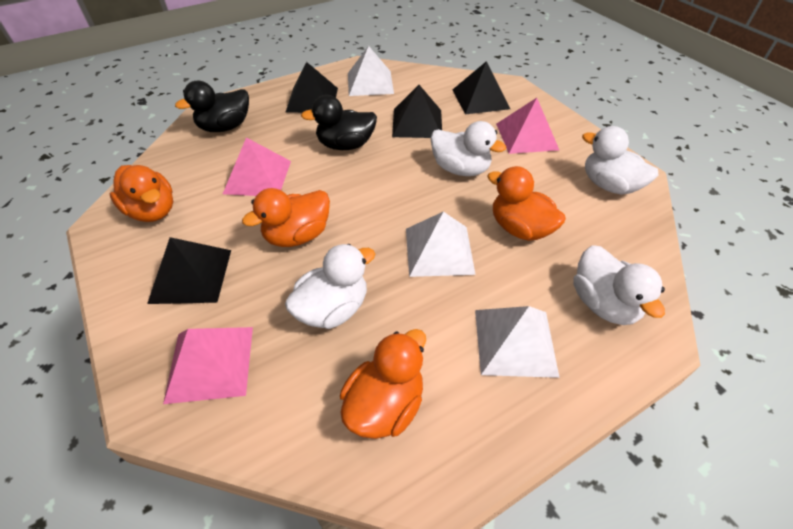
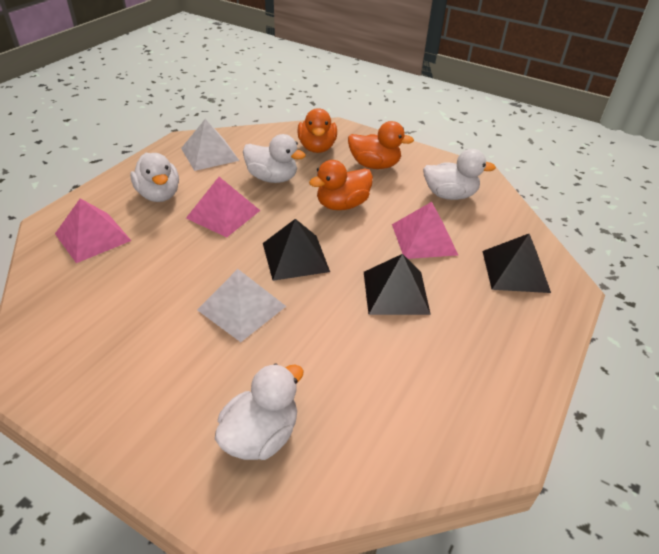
black duck: [175,80,249,132] [301,95,377,150] = 2 -> none = 0
black pyramid: [147,237,231,304] [286,62,338,113] [392,85,442,138] [453,61,510,114] = 4 -> [263,219,330,281] [364,254,431,315] [483,234,551,293] = 3
orange duck: [110,165,173,222] [242,188,330,247] [340,329,426,439] [487,166,566,241] = 4 -> [297,108,337,153] [309,160,373,210] [348,121,414,169] = 3
white pyramid: [348,46,394,96] [406,212,476,277] [475,306,560,378] = 3 -> [181,119,239,171] [197,269,286,342] = 2

